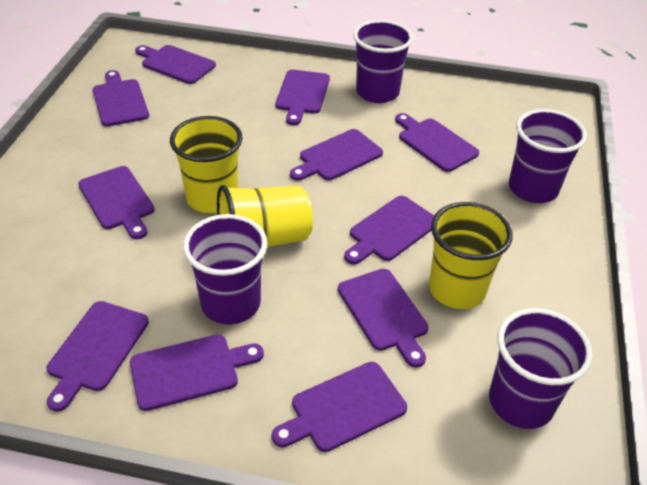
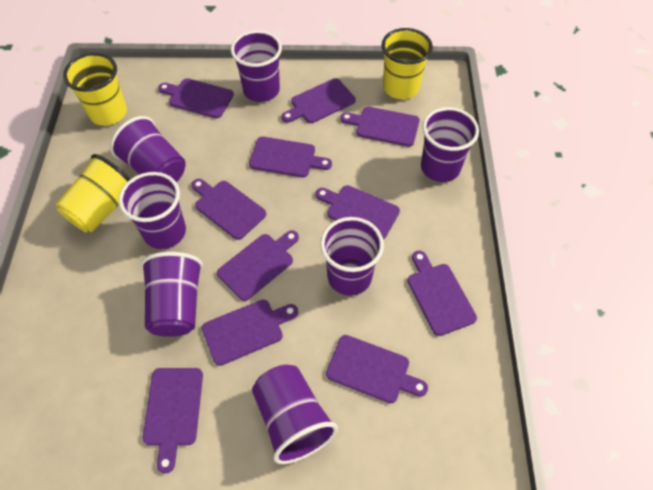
purple cup: [183,214,267,325] [353,20,413,103] [489,308,592,429] [509,109,587,203] = 4 -> [110,116,186,182] [118,172,186,249] [141,252,203,337] [231,30,282,102] [252,365,338,464] [320,217,384,296] [421,107,479,182] = 7

